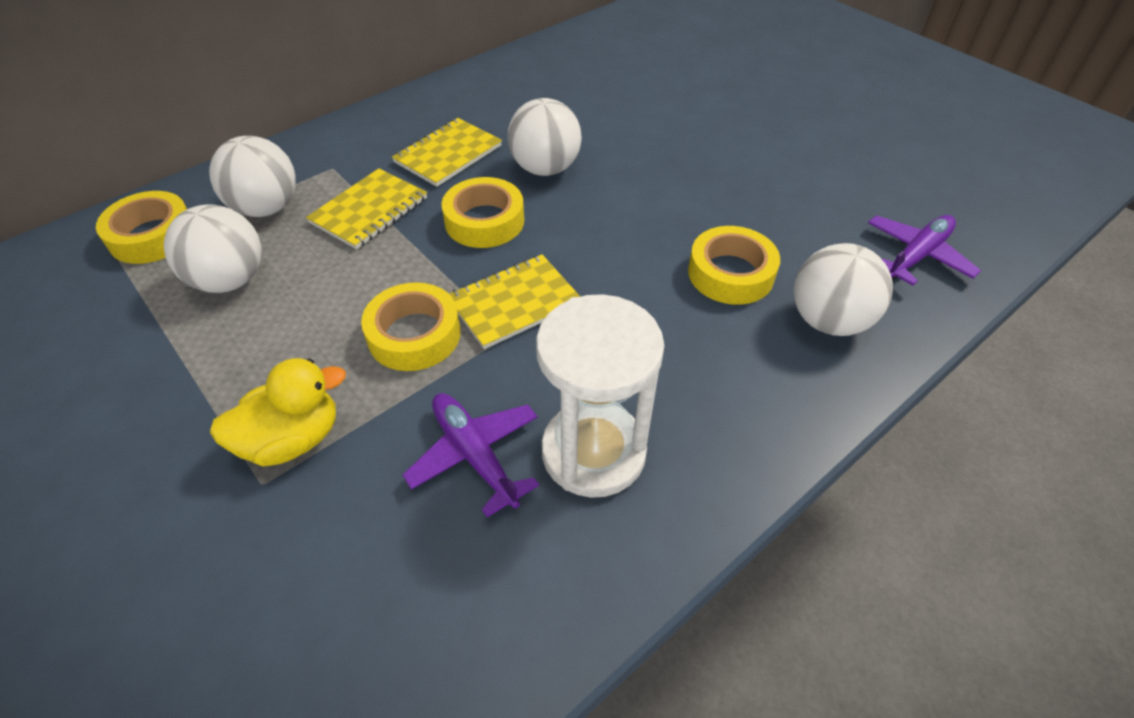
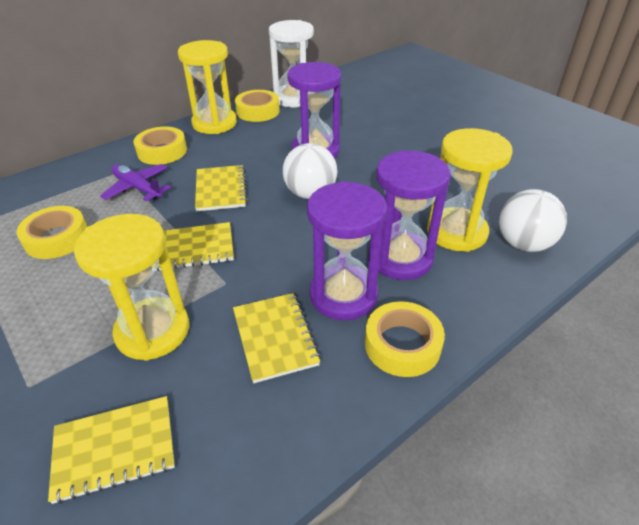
purple hourglass: none = 0 -> [287,62,341,158] [307,181,387,320] [376,150,451,280] = 3
purple plane: [402,393,539,517] [868,215,981,286] = 2 -> [100,164,171,201] = 1
white ball: [164,204,262,293] [209,136,296,217] [508,98,582,176] [794,243,893,336] = 4 -> [283,143,337,199] [499,189,567,252] = 2
yellow duck: [210,358,346,466] = 1 -> none = 0
yellow hourglass: none = 0 -> [74,214,189,361] [178,40,237,134] [427,128,513,252] = 3
yellow notebook: [306,168,427,249] [392,118,502,187] [449,254,580,349] = 3 -> [48,396,175,504] [156,222,234,271] [195,165,247,211] [233,293,321,383] = 4

